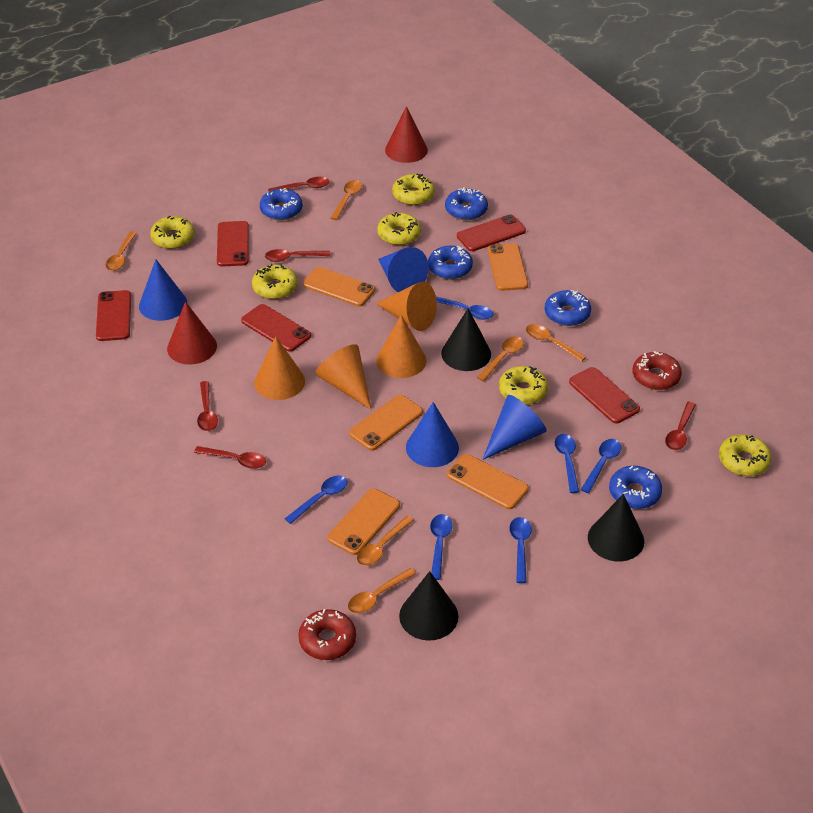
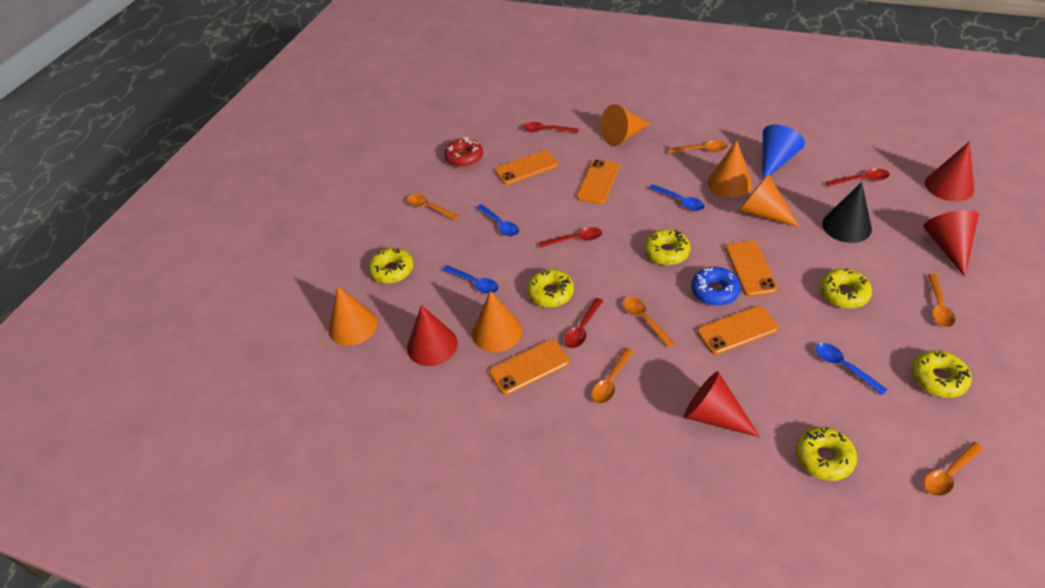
black cone: [399,571,459,641] [441,308,491,371] [588,494,644,562] = 3 -> [822,182,872,243] = 1
blue cone: [139,260,187,321] [378,247,429,292] [406,402,459,467] [482,395,547,460] = 4 -> [762,125,805,180] = 1
blue donut: [260,188,303,220] [428,246,473,279] [445,187,488,220] [545,290,591,326] [609,466,662,509] = 5 -> [691,267,741,306] = 1
blue spoon: [285,475,347,524] [430,514,452,580] [436,297,493,320] [509,517,532,583] [555,434,579,493] [581,439,621,493] = 6 -> [442,265,499,294] [476,204,519,237] [649,184,705,211] [815,343,888,395] = 4
orange cone: [254,336,305,400] [315,344,372,410] [375,282,437,331] [376,315,427,378] = 4 -> [329,286,378,346] [472,291,522,352] [601,104,651,146] [707,140,752,198] [739,174,799,227] = 5
red cone: [167,302,217,365] [385,106,428,163] = 2 -> [407,305,458,366] [684,371,760,437] [923,210,979,277] [925,141,974,201] = 4
red donut: [298,609,356,660] [633,351,682,390] = 2 -> [444,137,483,167] = 1
red phone: [96,290,131,341] [217,221,249,267] [241,304,311,352] [457,214,526,251] [569,367,640,424] = 5 -> none = 0
red spoon: [194,446,266,469] [197,381,218,431] [265,249,331,262] [268,177,330,191] [665,402,696,450] = 5 -> [523,122,579,133] [538,227,602,248] [564,298,603,348] [826,168,890,187] = 4

